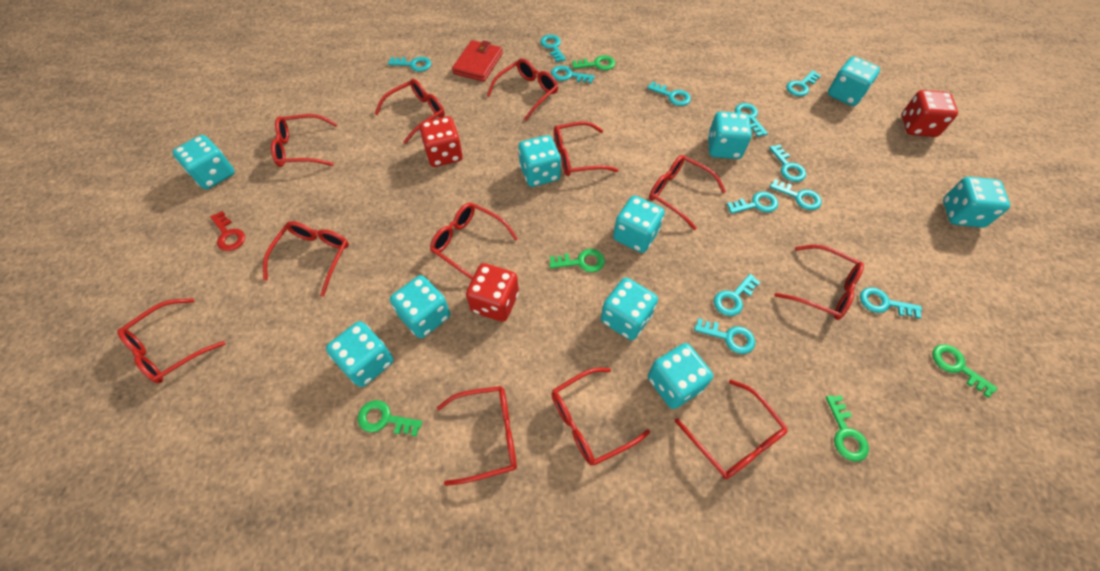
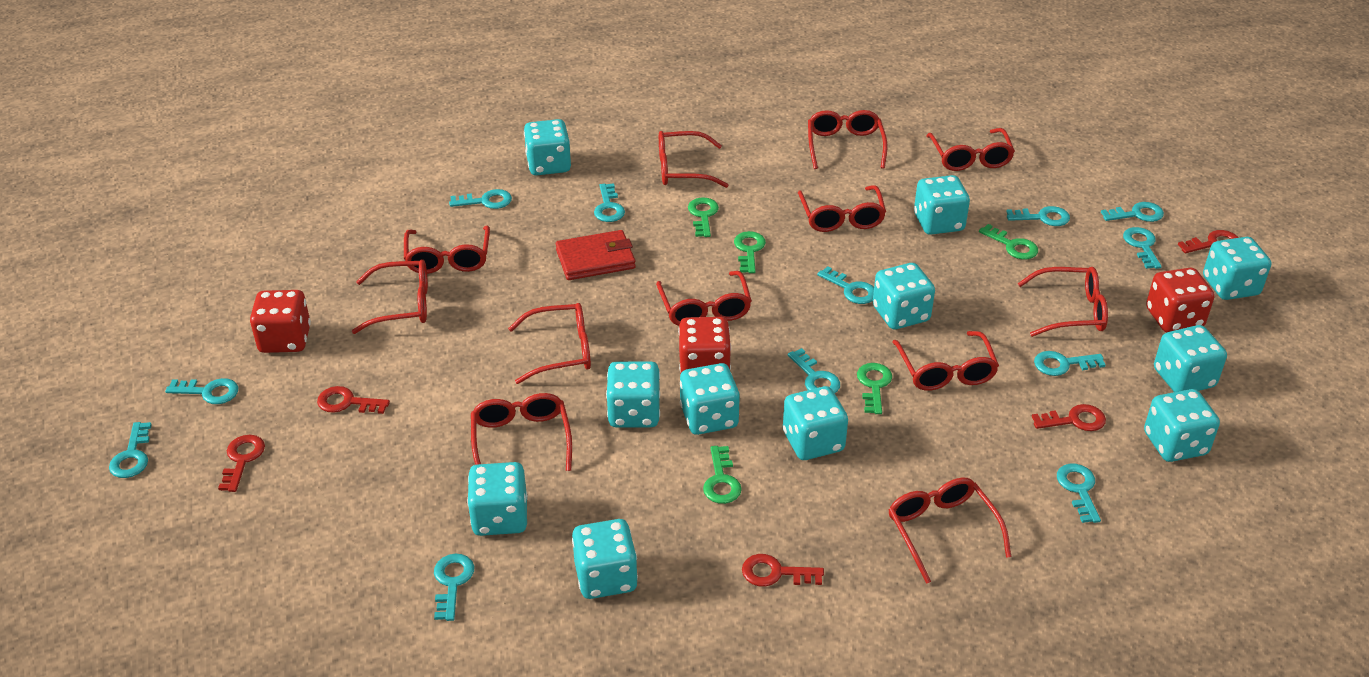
red key: [210,211,245,251] = 1 -> [218,435,265,492] [317,386,390,414] [742,554,824,587] [1032,404,1106,431] [1178,230,1239,253] = 5
turquoise dice: [172,135,235,189] [326,321,393,387] [390,275,450,338] [518,135,561,187] [601,278,658,340] [613,196,665,253] [648,343,713,409] [708,111,752,159] [828,56,880,106] [943,177,1010,228] = 10 -> [467,462,528,536] [524,119,571,176] [572,519,638,599] [606,361,660,427] [680,363,740,435] [783,386,848,460] [873,263,935,329] [914,175,970,235] [1144,389,1220,462] [1154,325,1227,392] [1203,237,1271,300] = 11

